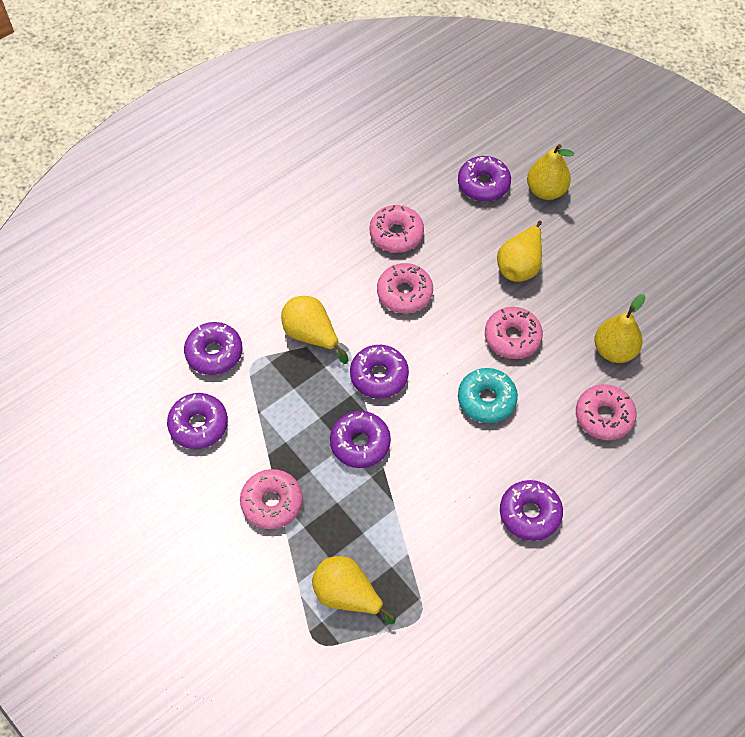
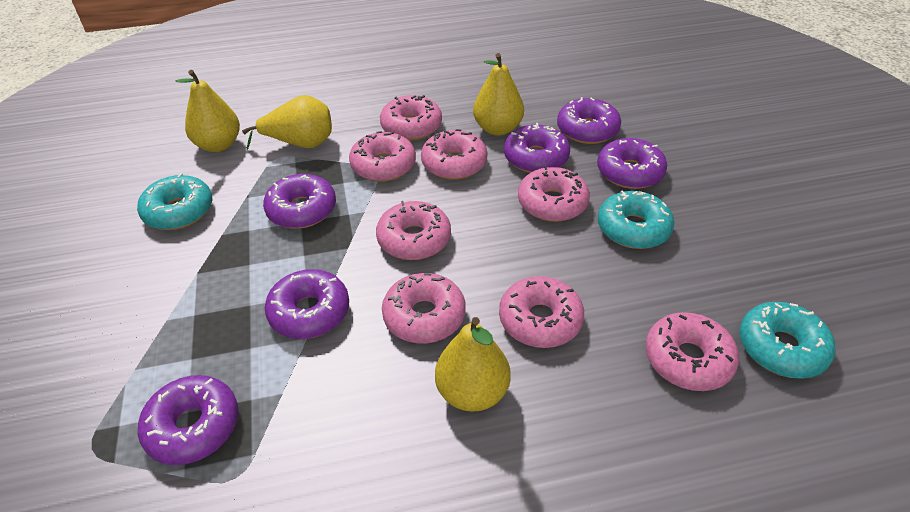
pink donut: [240,469,303,529] [369,205,424,253] [377,263,433,313] [485,307,543,359] [576,384,637,440] = 5 -> [349,131,416,182] [376,201,451,260] [380,95,442,140] [382,273,466,344] [421,129,487,180] [499,276,584,348] [518,166,590,222] [645,312,739,391] = 8
turquoise donut: [458,368,518,423] = 1 -> [137,173,212,230] [598,191,674,249] [739,302,835,379] = 3
yellow pear: [281,296,348,364] [312,556,396,624] [497,221,542,282] [527,144,574,200] [595,294,645,363] = 5 -> [175,70,240,152] [242,95,332,150] [435,317,511,412] [473,53,524,136] = 4

